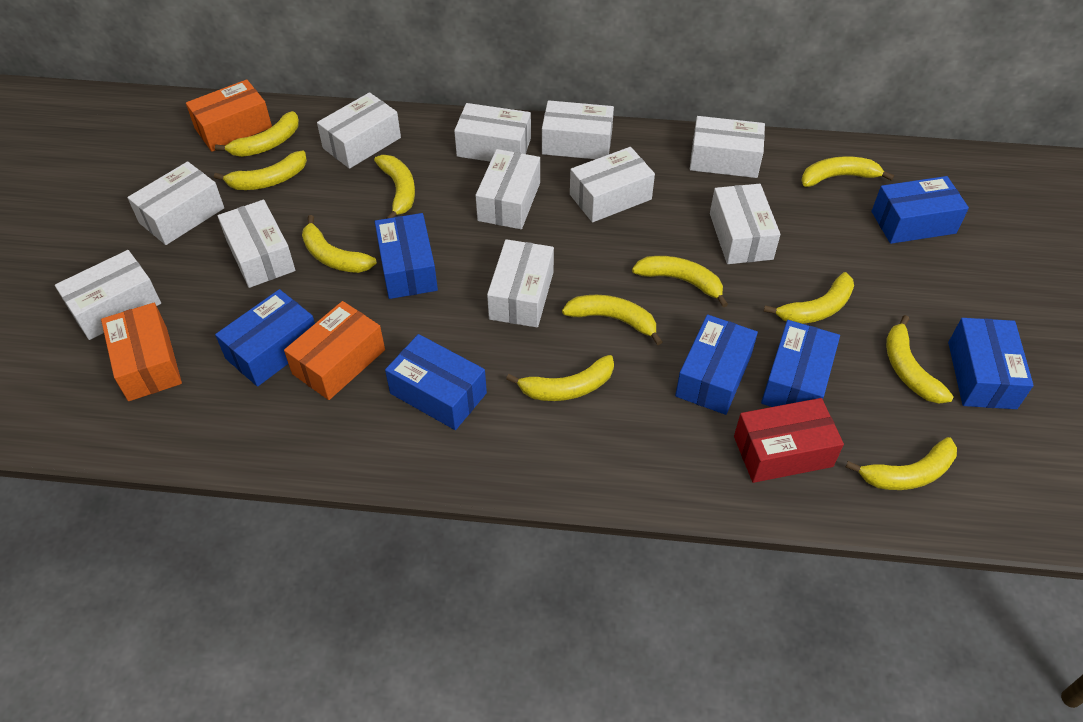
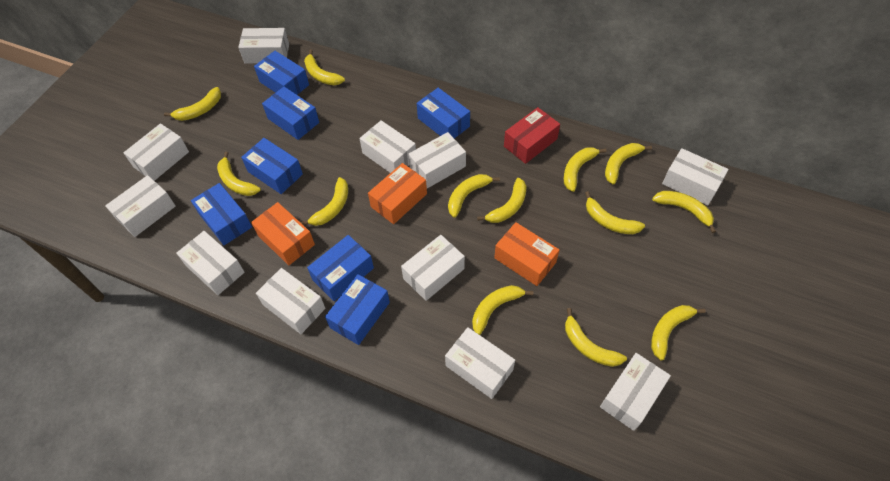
yellow banana: [214,151,307,190] [215,111,299,157] [302,215,377,273] [374,155,415,219] [506,355,614,401] [562,295,663,345] [632,256,728,307] [764,272,854,324] [801,156,894,187] [846,437,957,490] [886,315,954,404] = 11 -> [164,87,221,121] [217,152,261,196] [300,177,348,226] [304,50,345,85] [448,174,500,218] [472,285,533,335] [477,178,527,223] [563,147,607,192] [565,308,627,367] [585,191,645,234] [605,143,652,184] [651,305,706,361] [652,191,716,233] = 13

